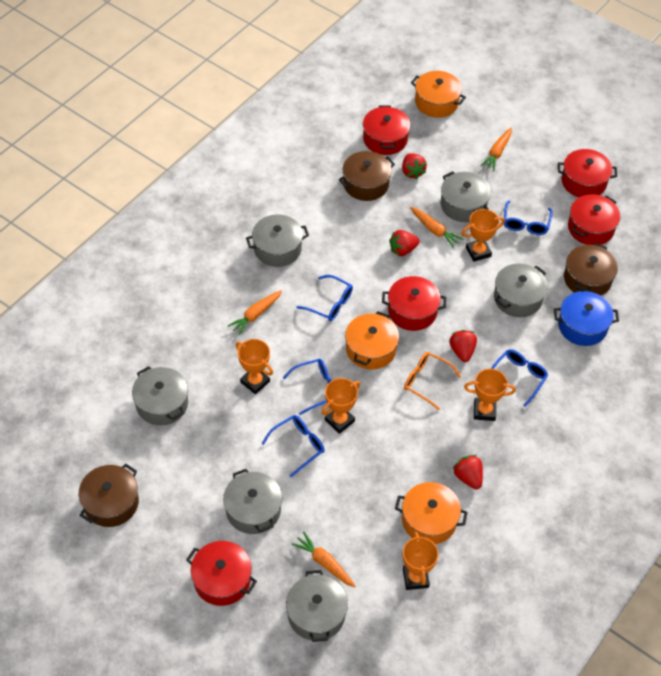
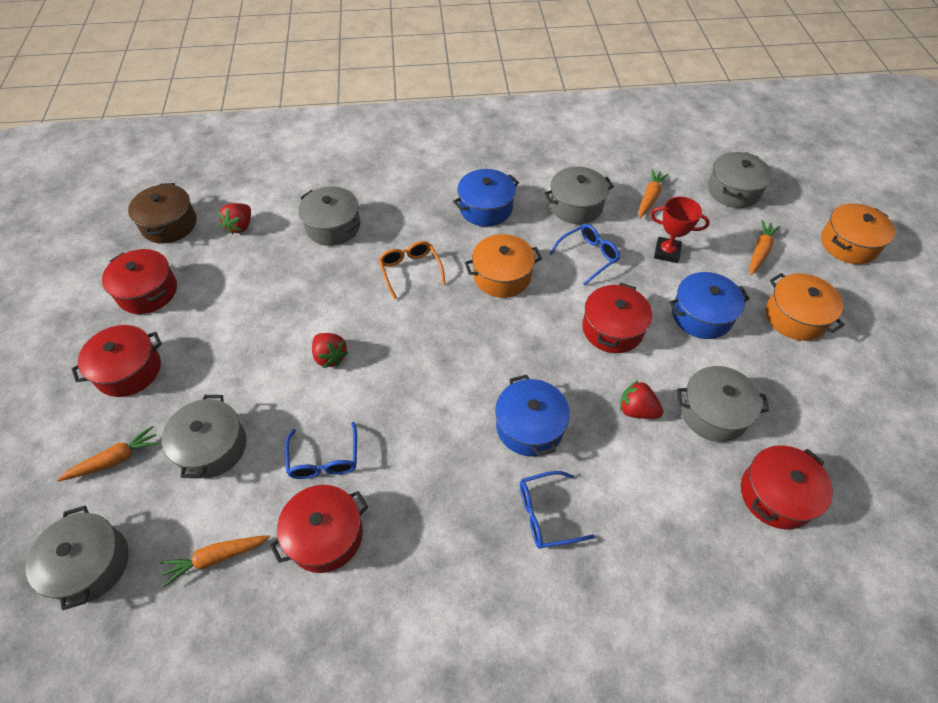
blue glasses: [262,415,325,477] [283,359,332,415] [297,275,353,321] [491,349,548,407] [504,201,553,235] = 5 -> [285,422,357,479] [520,471,595,549] [549,224,620,286] = 3
blue pot: [554,291,619,346] = 1 -> [453,169,519,227] [495,375,570,456] [669,272,750,339] = 3
brown pot: [79,464,139,527] [339,151,395,201] [564,243,618,296] = 3 -> [128,183,197,243] = 1
orange trophy: [235,339,273,394] [322,378,360,434] [403,532,438,590] [461,209,505,262] [464,369,516,421] = 5 -> none = 0
red strawberry: [389,230,420,256] [402,153,427,179] [449,330,477,362] [453,455,483,489] = 4 -> [218,203,251,234] [312,333,349,368] [620,380,664,419] = 3
red trophy: none = 0 -> [650,197,710,263] = 1

